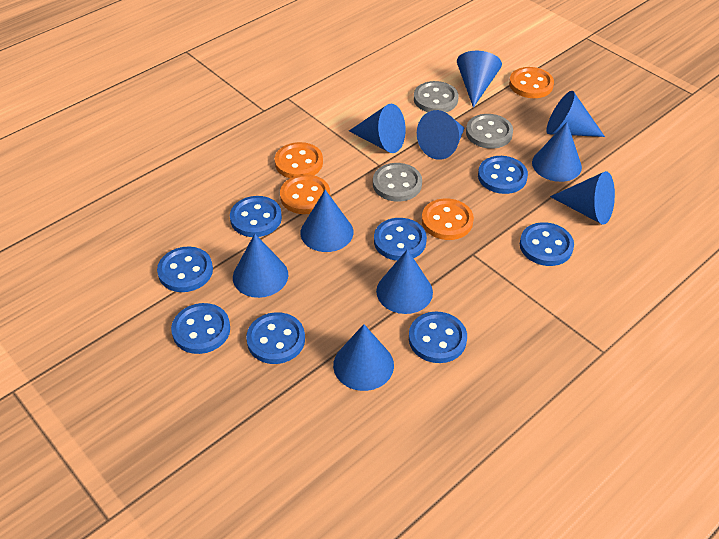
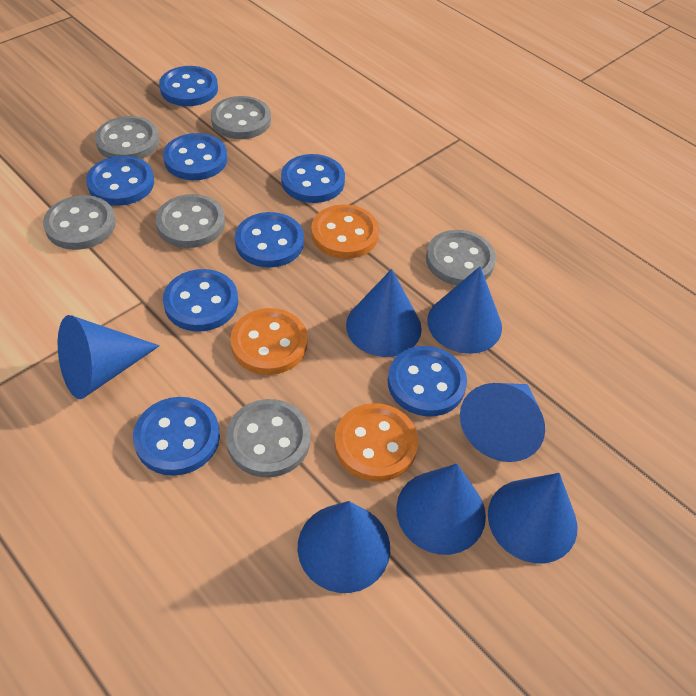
blue cone: [233,234,288,298] [300,190,353,252] [333,324,394,391] [349,104,406,153] [376,249,433,314] [417,110,464,160] [457,51,502,108] [532,122,582,182] [547,91,605,137] [550,171,615,225] = 10 -> [58,315,160,399] [298,501,390,593] [346,269,422,357] [396,464,486,555] [427,266,502,354] [460,383,545,462] [488,473,577,563] = 7
grey button: [373,163,422,202] [414,81,459,112] [466,114,513,149] = 3 -> [43,195,116,250] [95,116,159,159] [156,194,225,248] [211,96,271,139] [226,399,310,477] [426,230,496,285] = 6
orange button: [275,142,323,178] [280,174,330,214] [422,198,474,240] [509,67,554,98] = 4 -> [230,308,308,375] [311,205,379,259] [334,403,418,482] = 3

